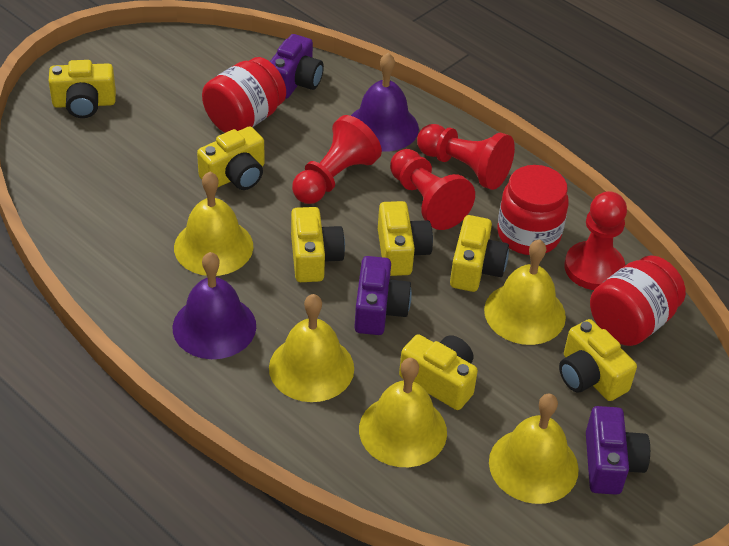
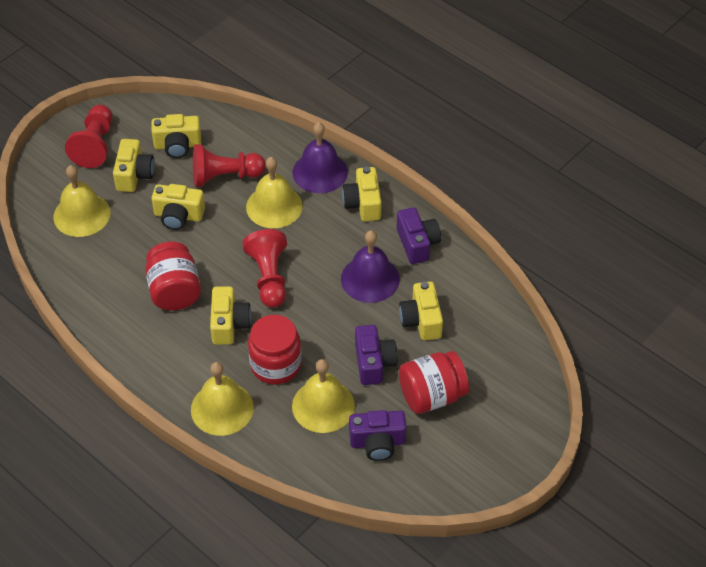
red pawn: [292,115,382,204] [390,149,475,230] [417,124,515,190] [564,191,627,290] = 4 -> [65,105,112,168] [193,144,266,187] [242,229,287,308] = 3
yellow bell: [174,171,253,276] [269,294,354,402] [359,358,447,467] [484,239,566,345] [489,394,579,504] = 5 -> [53,165,111,237] [191,362,254,436] [246,157,303,229] [292,359,355,433] = 4
yellow camera: [49,60,116,118] [197,126,265,190] [291,207,345,282] [378,201,433,276] [399,334,478,410] [450,215,509,292] [559,319,637,401] = 7 -> [113,139,155,192] [151,114,201,158] [152,184,205,230] [210,286,251,345] [342,167,382,221] [399,281,443,341] = 6

